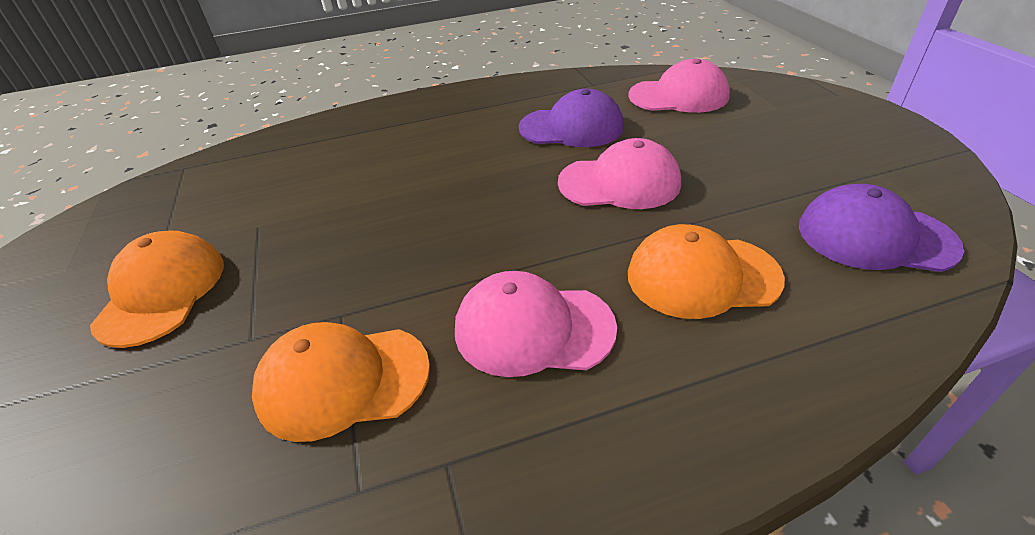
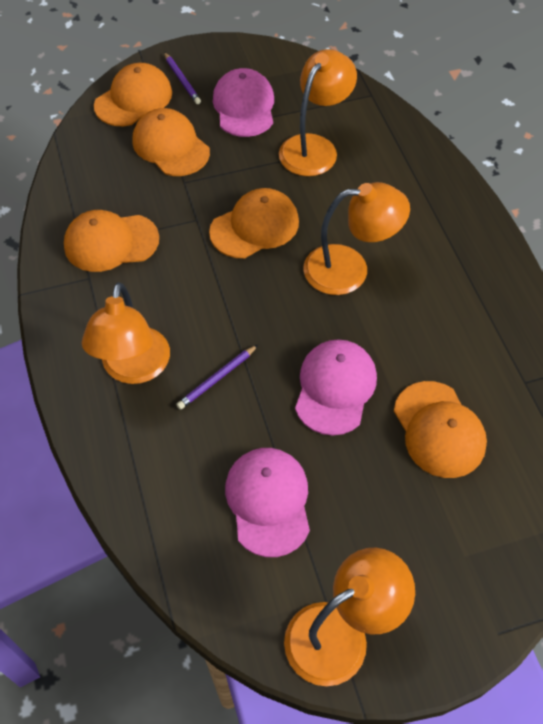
orange cap: [90,231,224,348] [252,322,430,442] [628,224,785,319] = 3 -> [64,210,159,272] [94,63,172,126] [133,108,210,176] [209,188,299,258] [394,381,487,478] = 5
orange lamp: none = 0 -> [82,282,170,384] [279,49,357,176] [284,548,415,686] [303,182,410,295] = 4
purple cap: [519,89,624,147] [799,184,964,272] = 2 -> none = 0
purple pencil: none = 0 -> [164,52,201,104] [176,345,258,410] = 2

